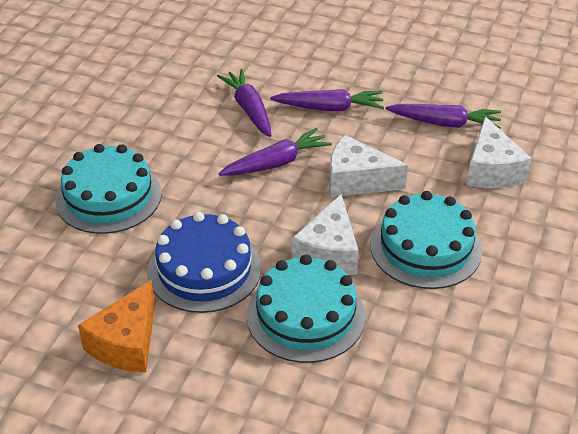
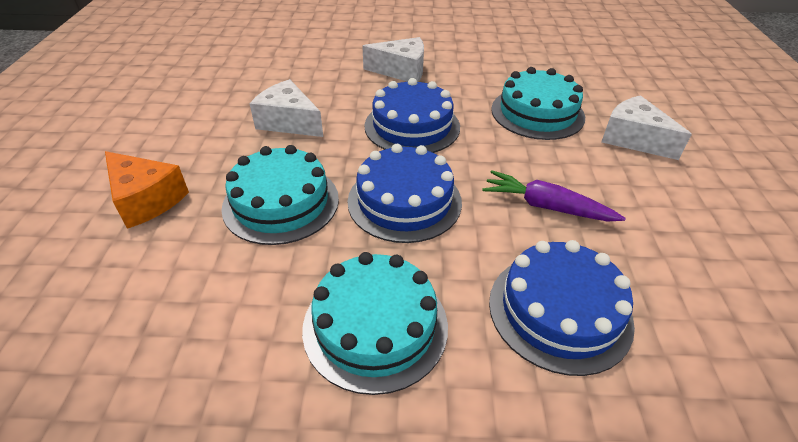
blue cake: [148,212,262,313] = 1 -> [347,144,462,243] [364,78,460,153] [489,240,635,376] = 3
purple carrot: [217,69,271,137] [218,128,332,176] [270,89,384,111] [386,104,501,129] = 4 -> [482,170,626,222] = 1

